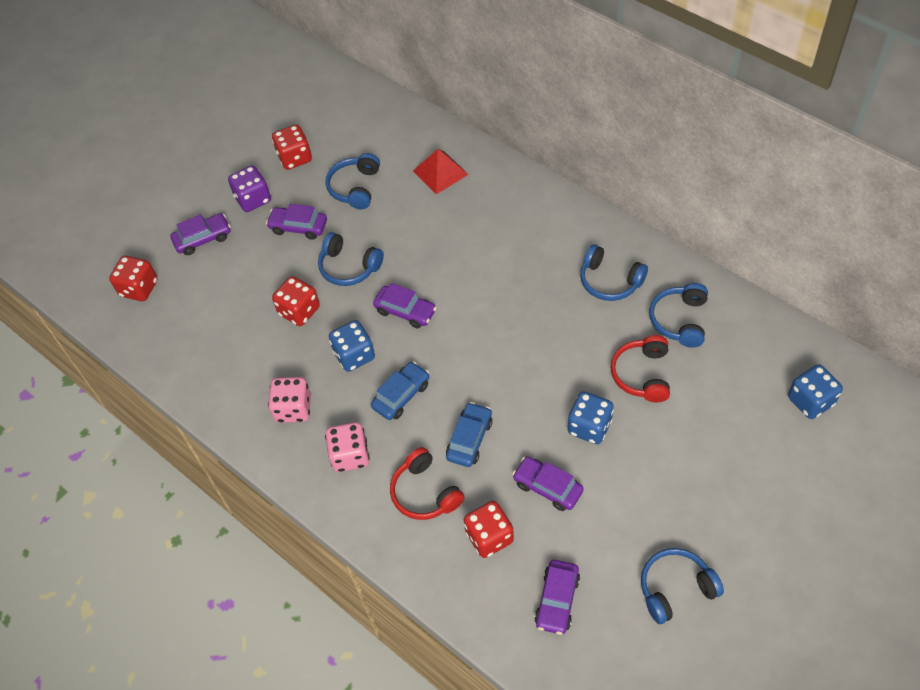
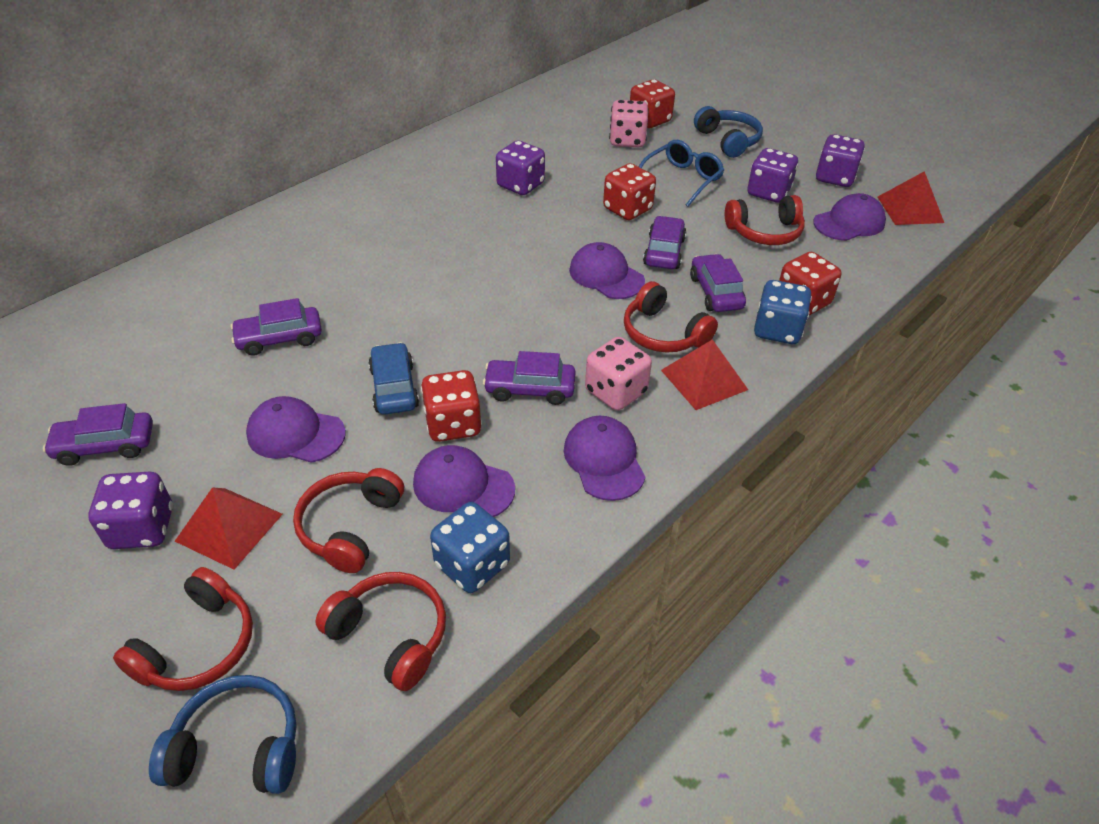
blue car: [371,361,429,420] [446,402,493,467] = 2 -> [368,342,419,415] = 1
blue dice: [329,320,375,372] [567,391,614,444] [788,364,843,419] = 3 -> [430,502,510,593] [754,280,812,344] = 2
blue glasses: none = 0 -> [639,140,724,207] = 1
blue headphones: [318,232,384,286] [325,153,380,209] [580,244,648,301] [641,548,724,624] [649,283,708,348] = 5 -> [149,675,297,794] [694,106,763,158] = 2
purple cap: none = 0 -> [246,396,346,463] [413,445,515,517] [564,416,645,501] [569,242,645,299] [813,193,886,241] = 5
purple dice: [228,165,271,212] = 1 -> [88,472,173,549] [496,140,545,195] [747,148,798,203] [816,134,865,187] = 4
red headphones: [390,447,465,520] [611,335,670,402] = 2 -> [113,567,253,691] [293,468,404,573] [315,572,446,691] [624,281,718,353] [725,195,805,245] = 5
red pyramid: [413,149,469,194] = 1 -> [175,487,283,570] [661,339,748,410] [878,171,944,225] = 3

